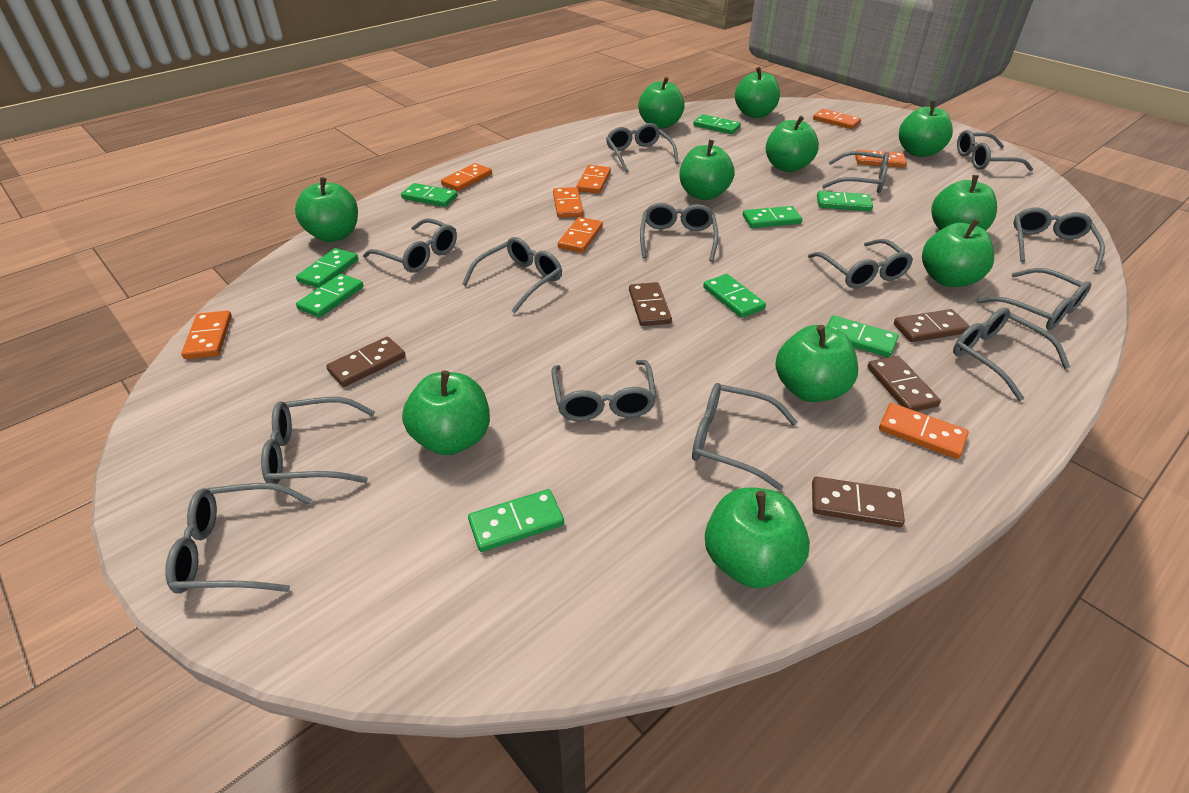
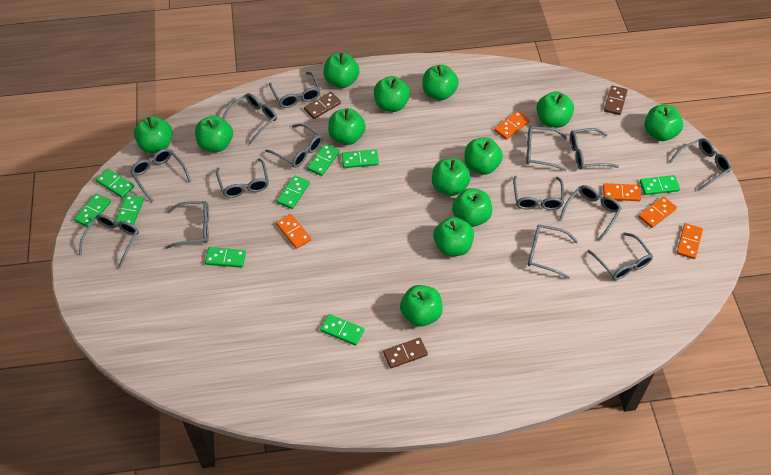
brown domino: [326,337,406,387] [629,282,672,326] [812,477,905,528] [867,356,941,411] [894,309,970,342] = 5 -> [304,92,341,119] [383,337,428,368] [604,85,628,115] = 3
green apple: [295,177,358,242] [402,371,490,455] [638,77,685,129] [680,140,735,200] [705,487,810,588] [735,67,780,118] [766,116,819,172] [775,325,858,402] [899,101,953,157] [922,219,994,287] [931,175,997,231] = 11 -> [134,116,173,153] [195,115,233,152] [324,53,359,88] [328,108,366,145] [374,76,410,112] [400,285,443,327] [423,65,459,100] [432,158,471,196] [433,217,474,256] [452,188,492,227] [465,137,503,175] [536,91,574,128] [644,105,683,141] = 13
orange domino: [181,311,232,359] [441,163,492,191] [553,187,583,218] [558,217,603,253] [576,165,611,194] [813,109,861,129] [855,150,907,168] [879,403,969,459] = 8 -> [276,214,311,249] [494,111,530,140] [603,183,641,201] [639,196,677,228] [677,223,703,259] = 5

